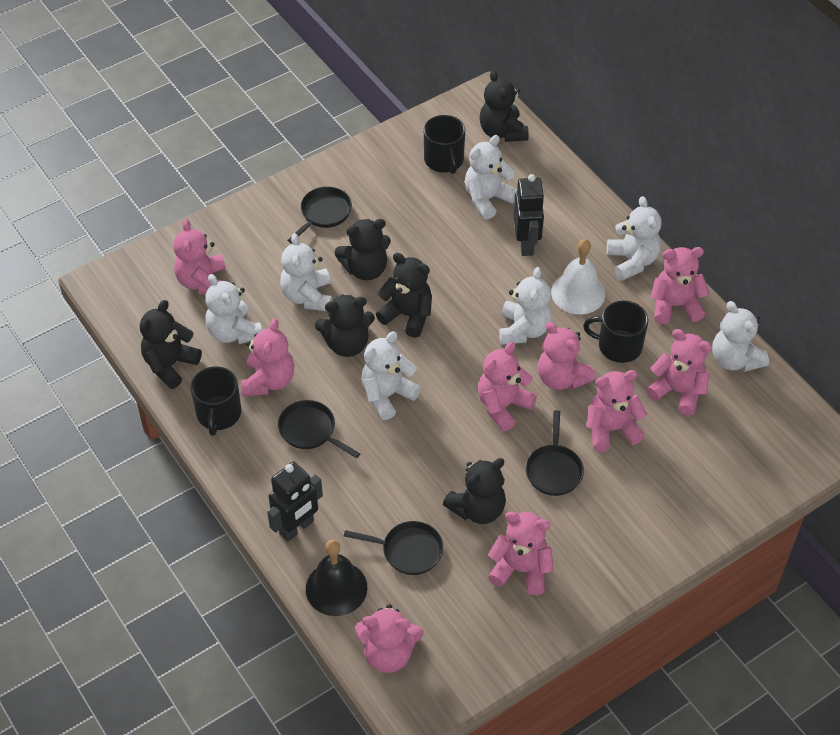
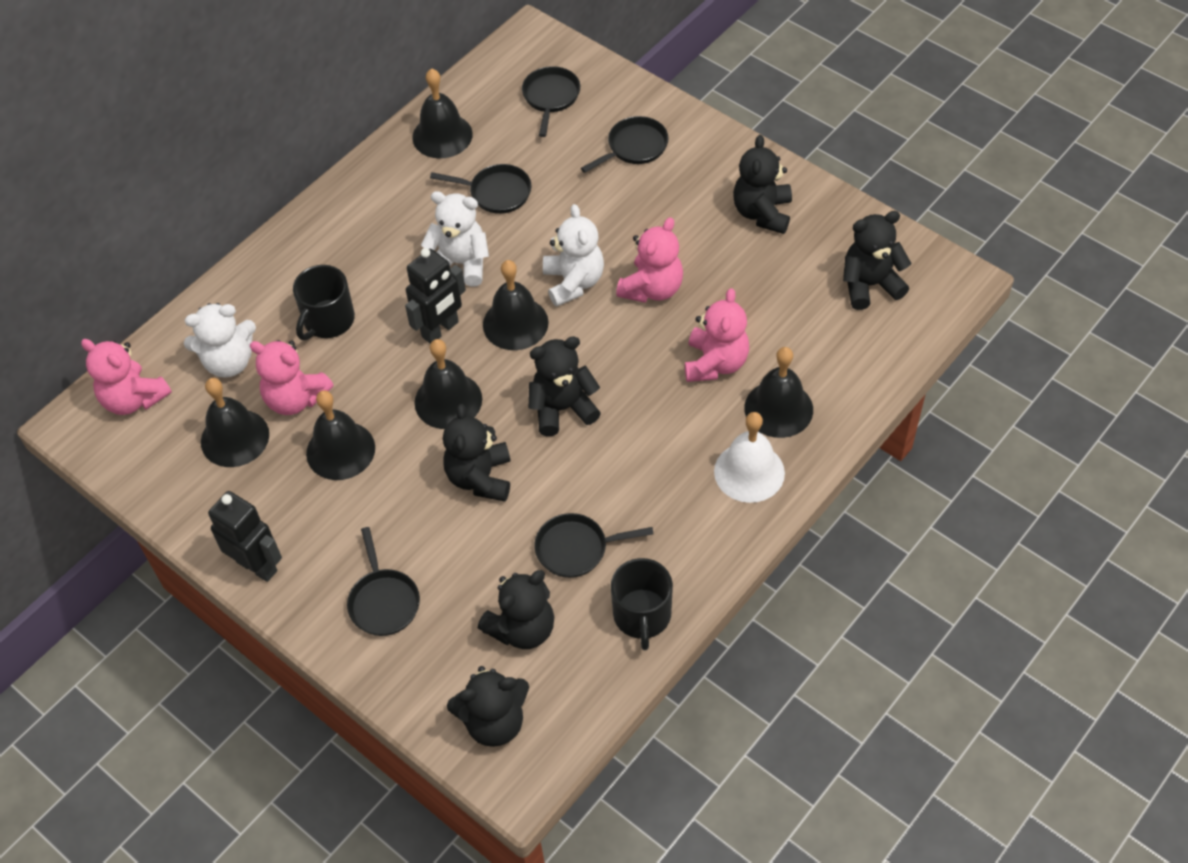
black bell: [306,540,367,616] = 1 -> [201,378,269,467] [306,390,375,480] [412,68,473,158] [414,339,482,429] [483,260,549,350] [744,347,813,438] = 6
black mug: [190,366,241,436] [424,115,465,174] [583,301,648,363] = 3 -> [293,265,355,340] [611,558,673,650] = 2
black pan: [278,400,361,458] [287,187,352,243] [344,521,443,575] [526,410,584,496] = 4 -> [347,527,420,636] [430,164,531,214] [522,66,580,137] [534,513,654,578] [581,116,668,173] = 5
pink teddy bear: [173,219,225,295] [241,319,294,396] [355,604,424,673] [478,342,537,431] [488,511,553,595] [538,322,596,390] [586,370,647,452] [646,329,712,416] [650,247,710,324] = 9 -> [81,339,172,415] [250,340,334,415] [616,217,683,303] [685,288,749,382] = 4
white teddy bear: [205,274,262,344] [280,233,332,311] [361,331,421,420] [465,135,517,220] [499,267,552,345] [607,196,662,281] [712,301,769,372] = 7 -> [184,303,256,378] [421,191,489,287] [543,204,604,307] = 3

